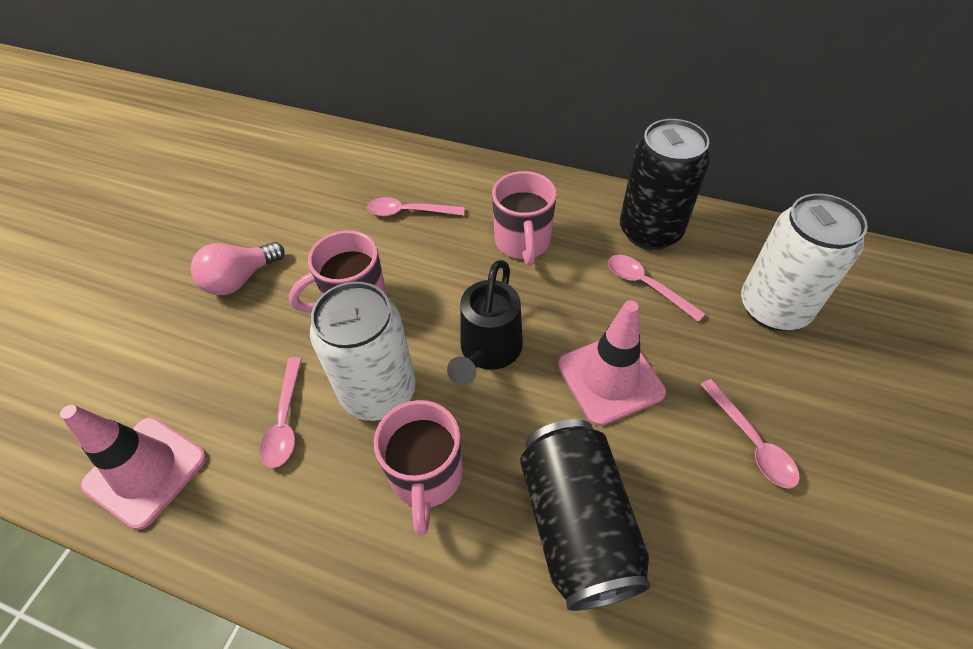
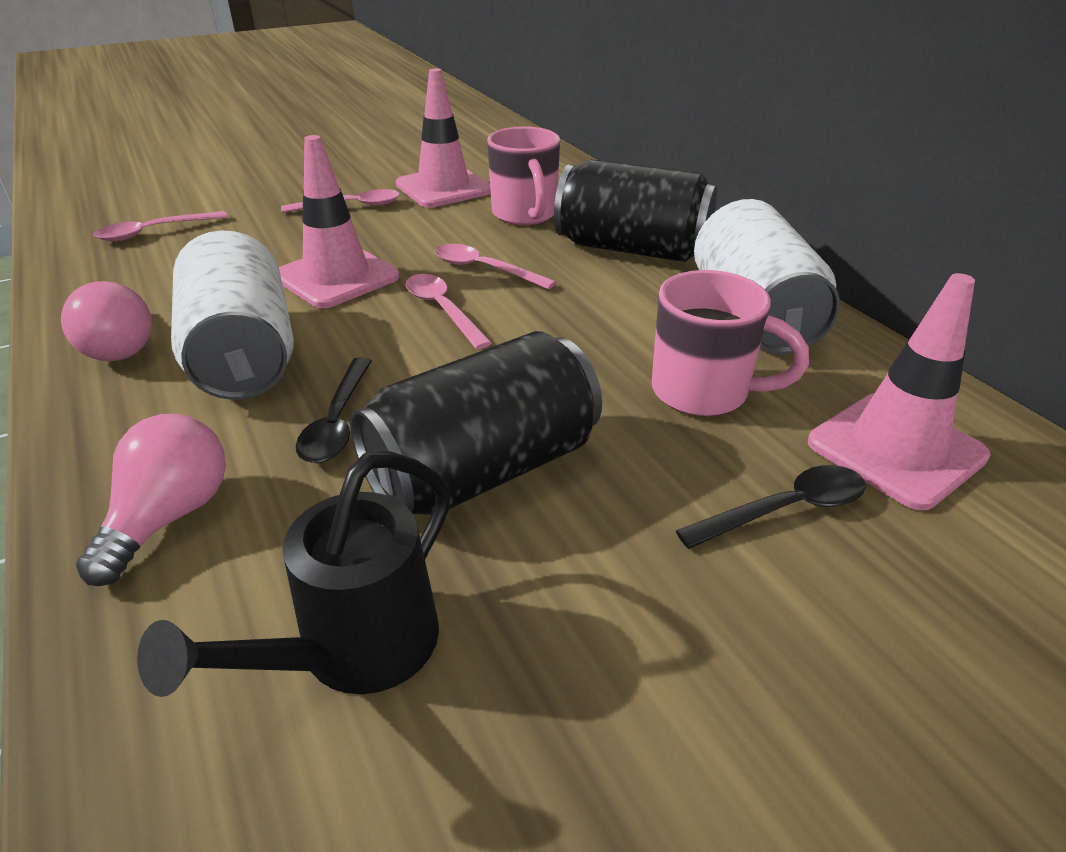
black spoon: none = 0 -> [296,357,372,463] [676,465,866,549] = 2
pink light bulb: [191,242,285,295] = 1 -> [61,281,152,361] [76,414,226,586] = 2
pink mug: [289,230,387,313] [374,400,463,536] [492,171,557,266] = 3 -> [487,126,560,225] [652,270,809,416] = 2
pink traffic cone: [60,405,207,530] [558,300,666,426] = 2 -> [279,135,399,308] [396,68,491,207] [808,273,990,510] = 3

